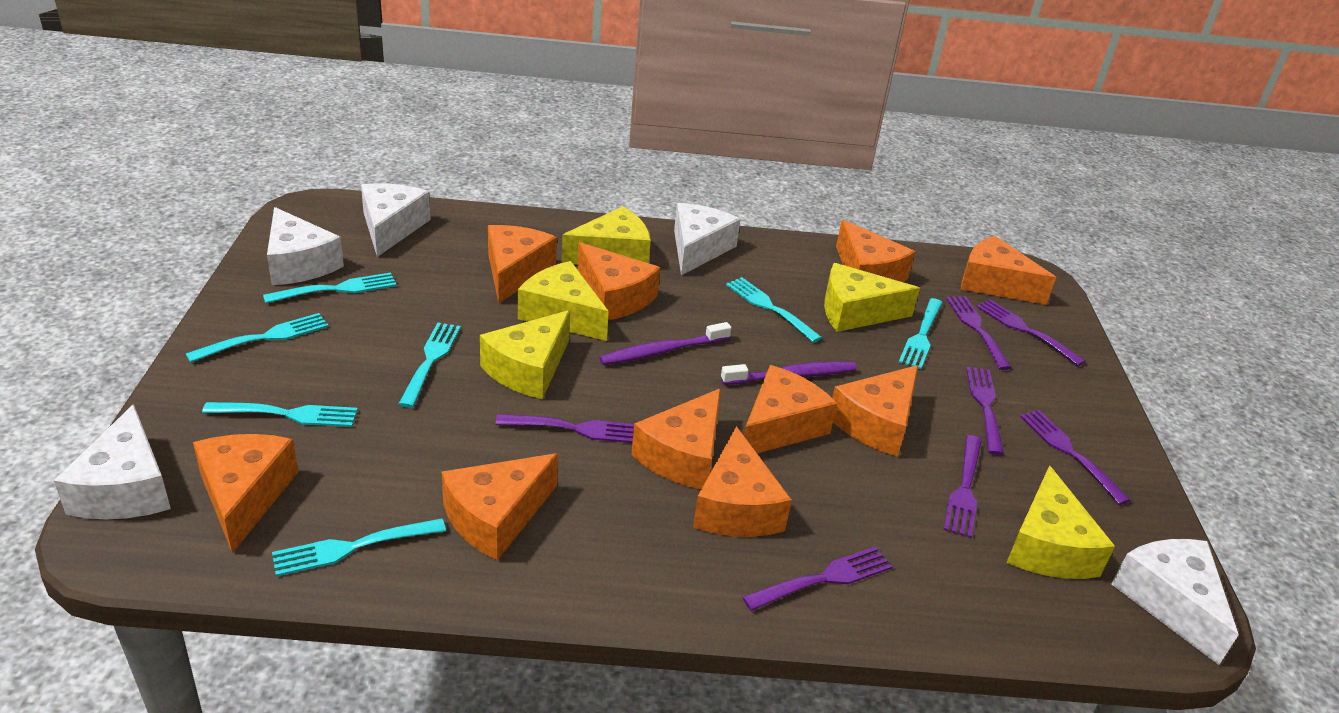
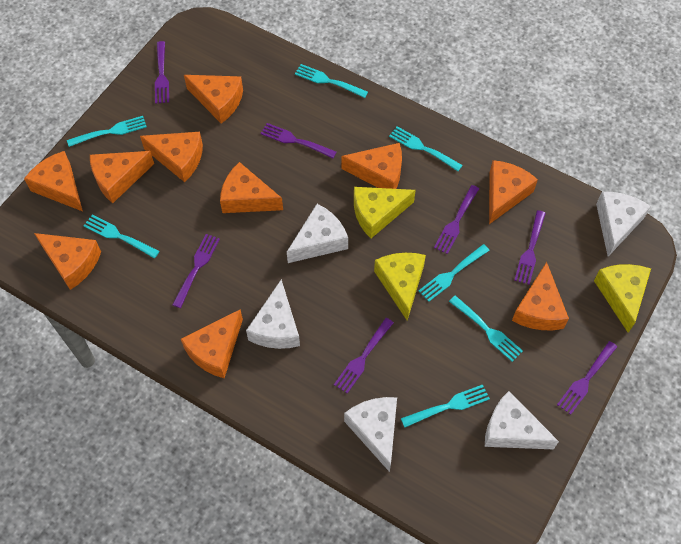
purple toothbrush: [599,322,731,365] [721,361,857,385] = 2 -> none = 0
yellow cheese: [480,310,570,399] [518,261,609,341] [562,206,651,265] [824,263,920,332] [1007,465,1115,579] = 5 -> [354,187,416,238] [374,253,426,320] [594,264,651,333] = 3

